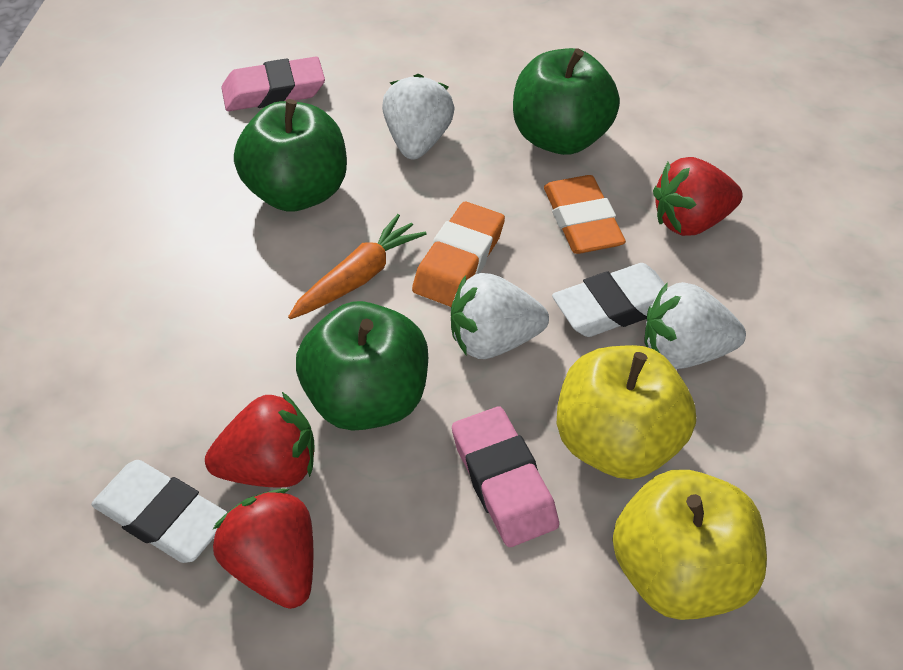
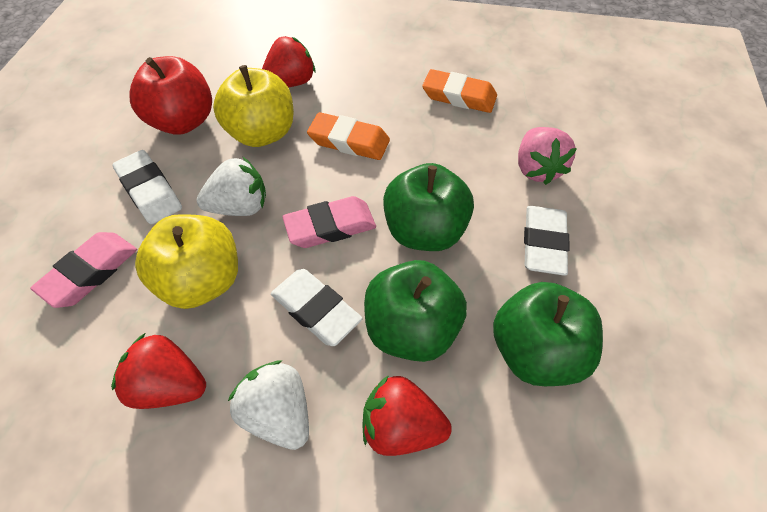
orange carrot: [288,214,426,319] = 1 -> none = 0
pink strawberry: none = 0 -> [518,127,577,185] = 1
red apple: none = 0 -> [130,56,212,135] = 1
white eraser: [91,460,227,563] [552,263,668,337] = 2 -> [112,150,182,224] [271,269,362,346] [524,206,570,276] = 3
white strawberry: [382,74,455,159] [451,273,549,359] [645,282,746,369] = 3 -> [196,156,266,216] [228,360,309,450] = 2

